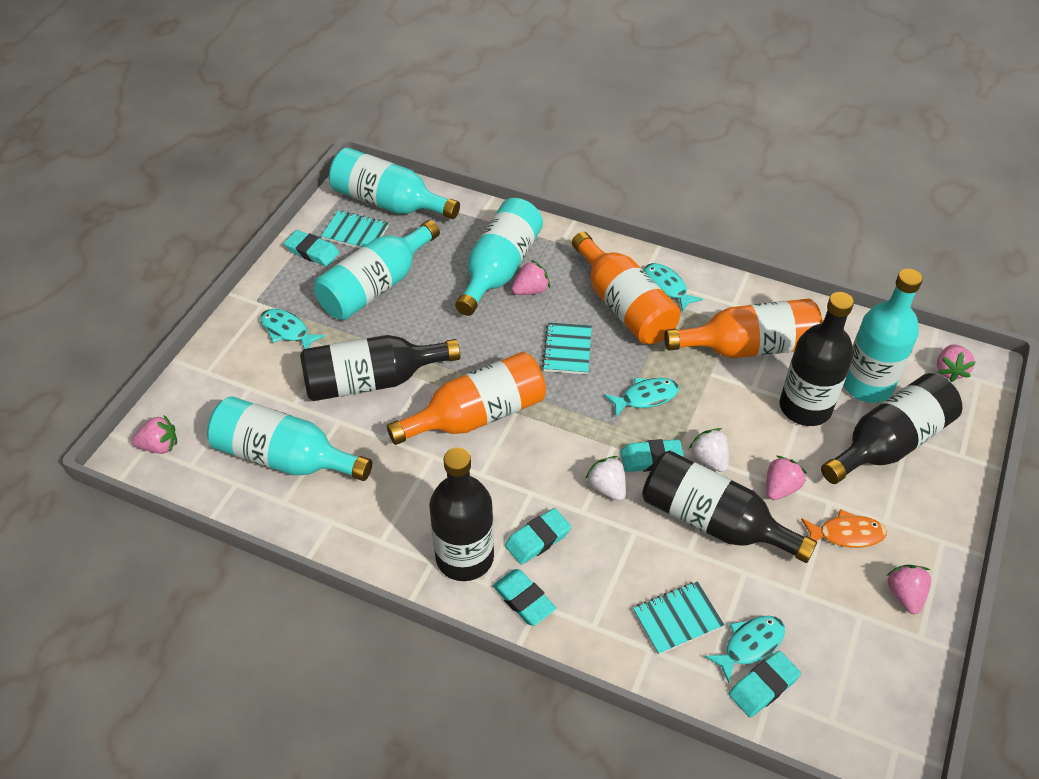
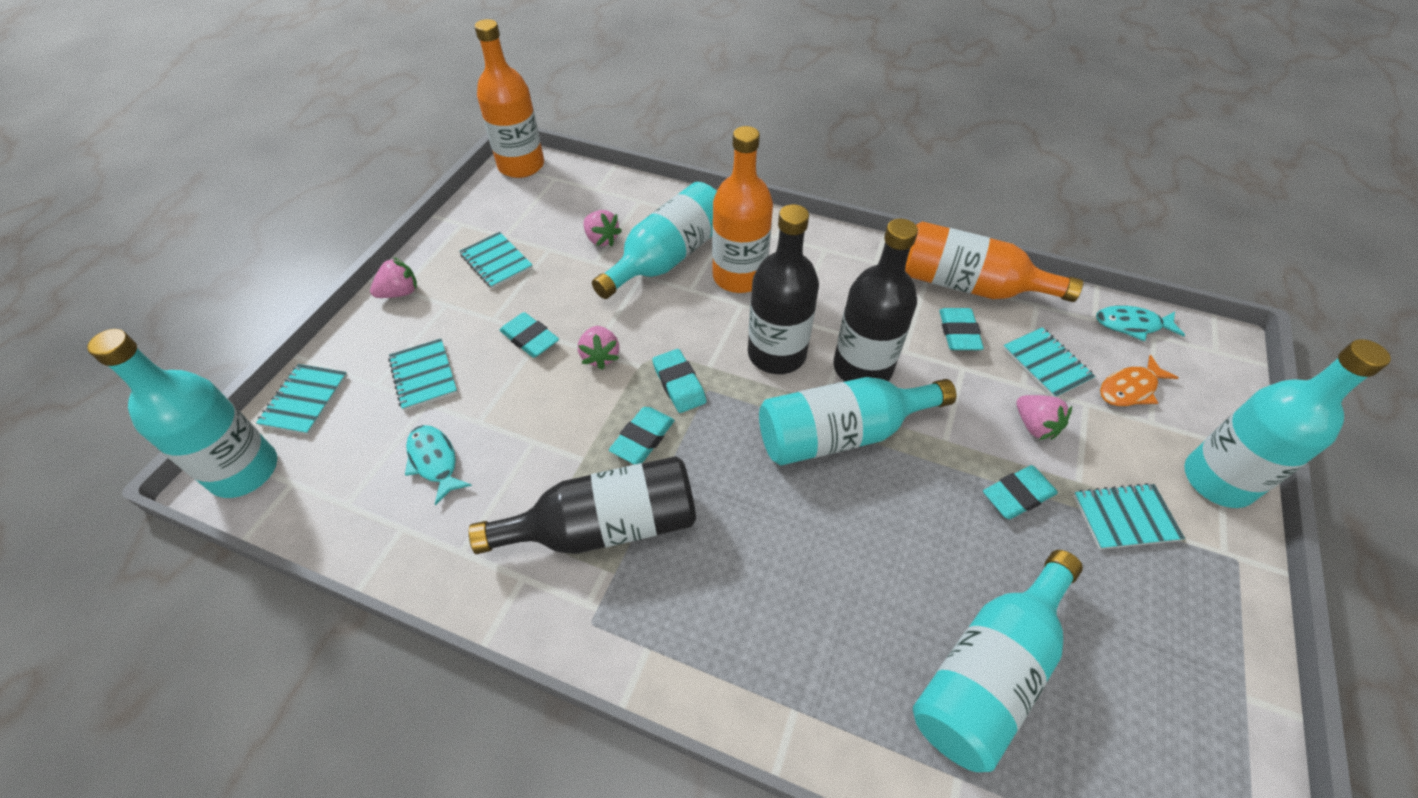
black bottle: [300,335,460,401] [429,447,494,581] [642,451,817,563] [780,292,854,426] [821,373,962,484] = 5 -> [469,456,696,554] [748,204,819,374] [833,218,918,381] = 3
pink strawberry: [132,415,177,454] [512,260,550,295] [766,456,807,500] [886,565,931,614] [937,344,976,382] = 5 -> [370,257,417,298] [578,326,619,369] [583,210,622,246] [1016,395,1072,440] = 4
turquoise fish: [260,309,325,349] [604,378,679,417] [644,263,703,312] [704,616,785,684] = 4 -> [405,425,472,505] [1096,305,1185,341] = 2
turquoise notebook: [321,210,389,248] [542,322,592,374] [633,581,724,655] = 3 -> [256,364,348,435] [388,339,458,411] [459,232,533,289] [1003,327,1095,397] [1073,483,1185,550] = 5
white strawberry: [585,456,626,501] [689,428,729,472] = 2 -> none = 0

